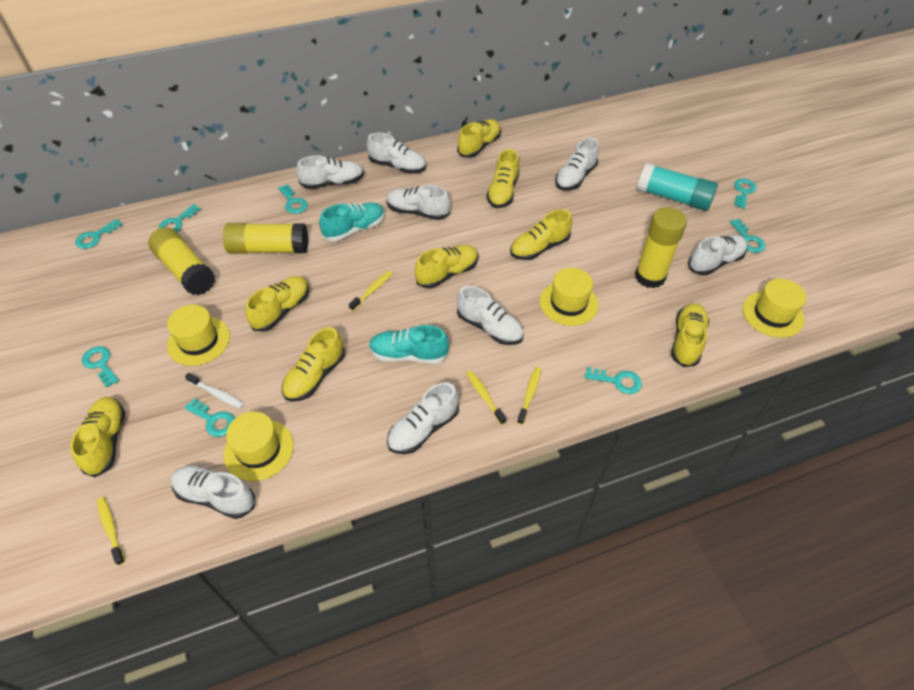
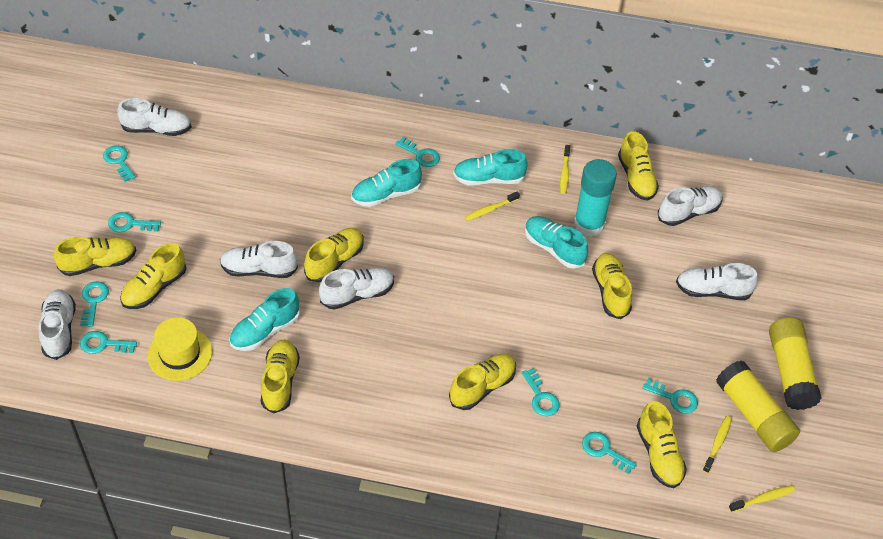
turquoise shoe: [319,202,385,241] [369,325,449,364] = 2 -> [229,288,300,351] [351,159,422,207] [453,149,528,186] [525,216,588,269] = 4
white shoe: [171,465,255,519] [297,155,364,189] [367,132,426,174] [386,185,450,220] [387,382,459,454] [457,286,524,345] [555,138,599,190] [688,235,748,275] = 8 -> [39,289,76,360] [117,98,192,136] [220,241,298,278] [319,268,394,310] [658,186,723,226] [676,263,758,300] = 6
white toothbrush: [185,373,244,409] = 1 -> none = 0
yellow glue stick: [148,227,215,295] [223,223,308,254] [635,207,687,289] = 3 -> [716,360,800,452] [769,317,822,410] = 2
yellow hat: [167,305,230,366] [224,412,294,481] [540,268,599,326] [743,279,806,338] = 4 -> [147,317,212,381] = 1

